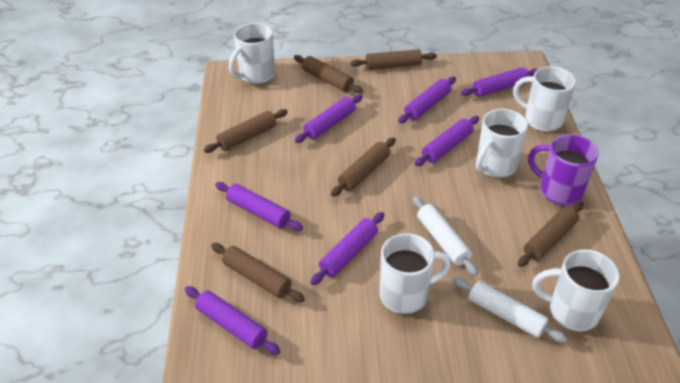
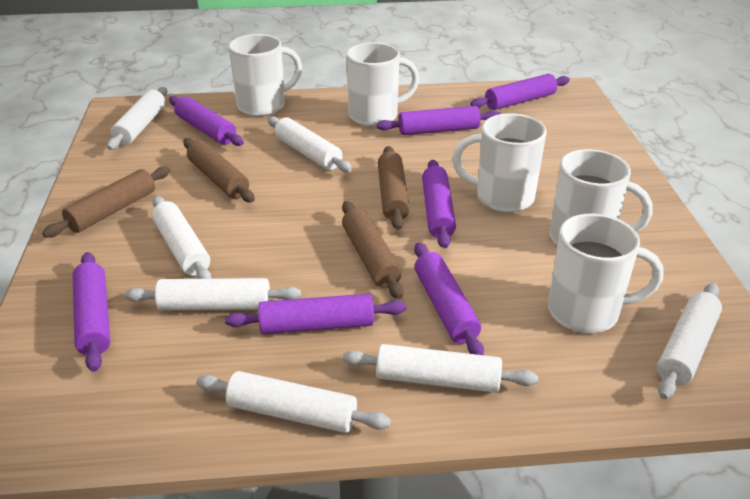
brown rolling pin: [204,109,288,153] [211,243,305,302] [294,55,363,93] [331,137,396,197] [350,49,437,70] [518,202,583,267] = 6 -> [42,166,170,238] [183,138,255,202] [342,201,404,299] [378,146,410,230] = 4
purple mug: [528,134,599,206] = 1 -> none = 0
white rolling pin: [413,196,478,276] [452,277,568,343] = 2 -> [107,87,167,150] [125,278,301,310] [152,196,211,279] [196,371,391,433] [267,116,352,172] [343,344,538,393] [657,283,722,399] = 7

